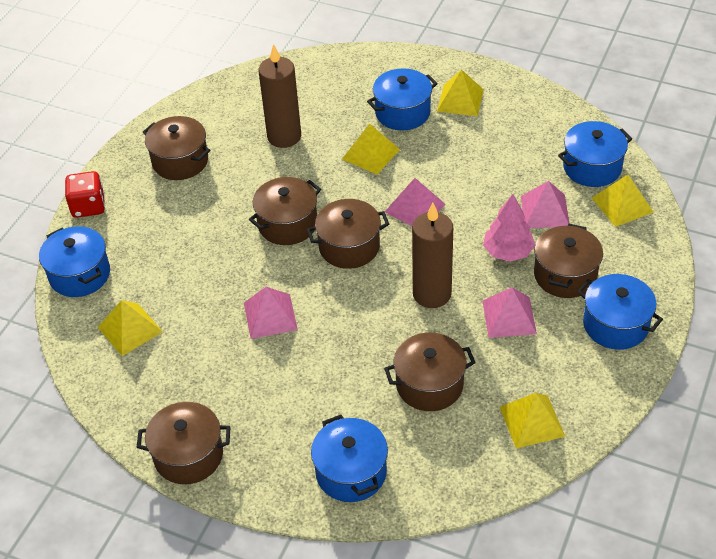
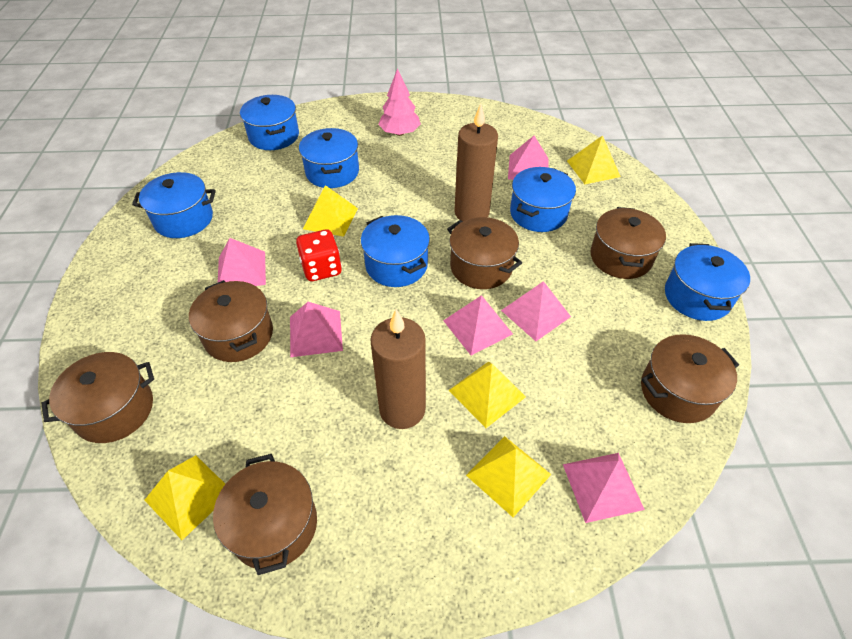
blue pot: [39,226,110,297] [311,415,388,502] [367,68,438,130] [558,121,632,187] [577,274,663,350] = 5 -> [132,172,216,238] [240,95,299,150] [299,128,359,188] [361,215,430,287] [510,167,576,232] [665,243,750,321] = 6
pink pyramid: [244,287,298,339] [385,178,446,226] [482,287,537,338] [521,181,570,228] = 4 -> [218,238,266,286] [290,302,343,357] [443,295,513,355] [501,281,571,341] [508,136,549,180] [563,453,645,523] = 6

